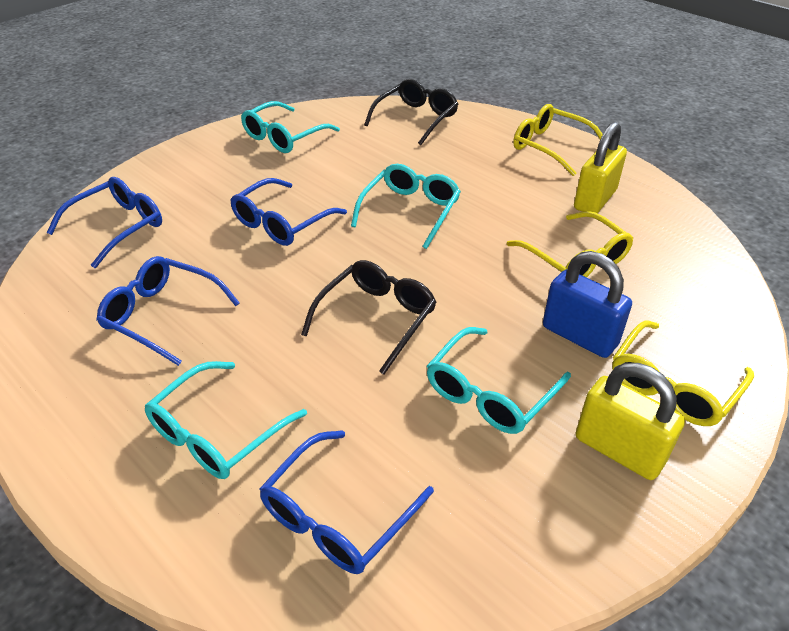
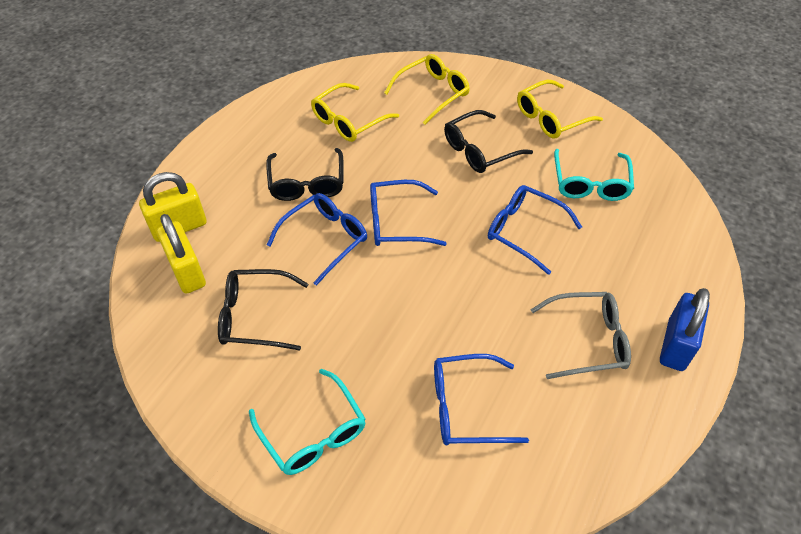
black glasses: [301,260,436,375] [364,79,458,145] = 2 -> [218,269,309,351] [266,148,343,201] [444,110,533,173] = 3
grey glasses: none = 0 -> [530,292,631,379] = 1
turquoise glasses: [145,361,307,479] [241,101,340,153] [351,164,461,249] [427,327,571,434] = 4 -> [249,368,366,475] [554,149,634,201] = 2

